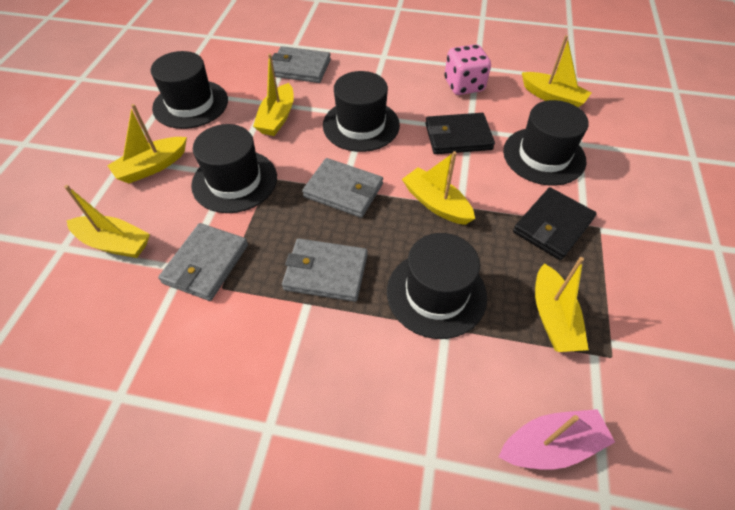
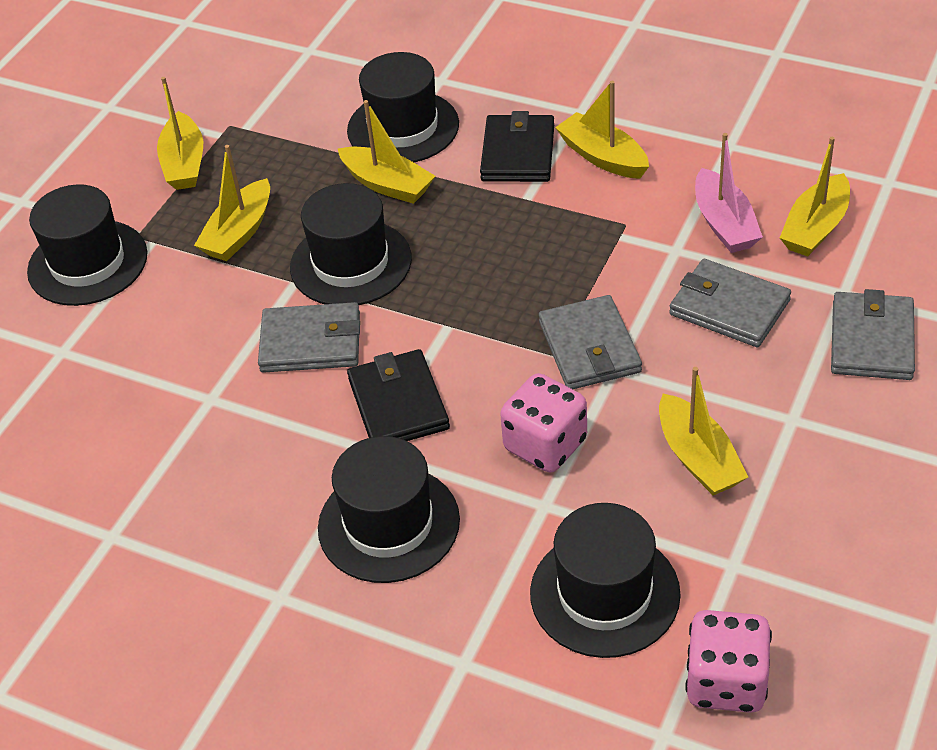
pink dice: [444,44,491,95] = 1 -> [500,373,587,472] [685,610,772,713] = 2

